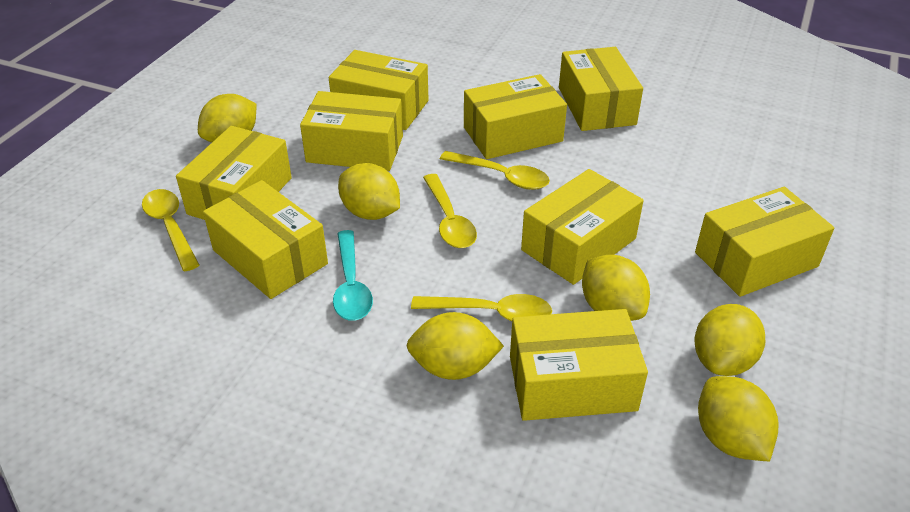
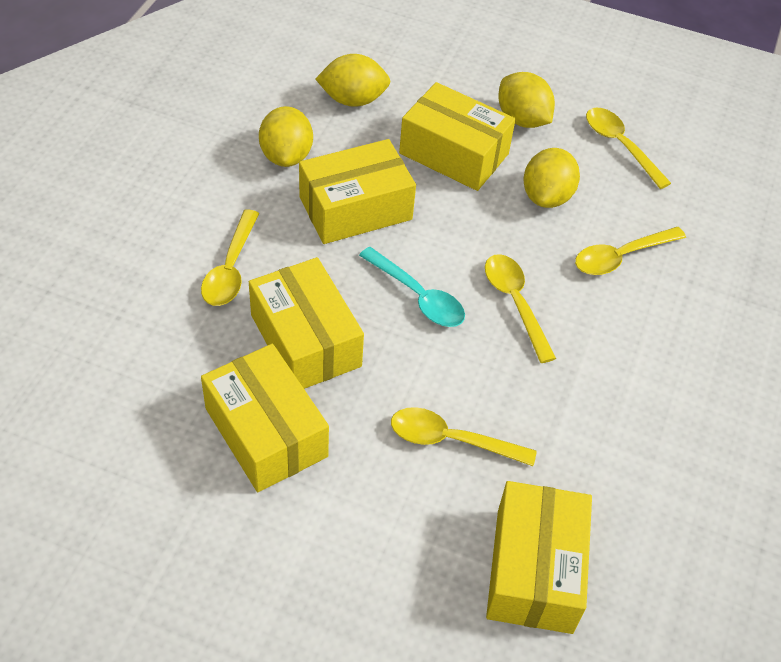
yellow box: [176,126,292,220] [203,180,328,299] [300,91,403,171] [329,50,428,130] [464,74,567,159] [510,309,648,421] [521,169,644,285] [559,47,643,131] [695,187,835,297] = 9 -> [201,344,329,492] [249,257,364,389] [299,139,416,244] [399,82,516,191] [486,481,592,634] = 5
yellow lemon: [198,94,256,143] [338,163,400,220] [406,312,504,380] [582,255,650,321] [695,304,765,376] [698,376,779,462] = 6 -> [259,106,313,167] [315,54,391,107] [498,72,555,128] [523,148,580,208] = 4
yellow spoon: [142,189,199,271] [411,294,552,321] [423,174,477,248] [440,151,550,190] = 4 -> [201,209,259,306] [391,407,537,466] [485,254,556,363] [575,227,686,275] [586,108,671,189] = 5

